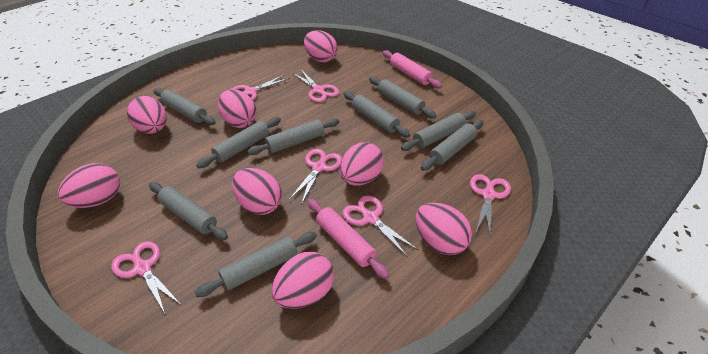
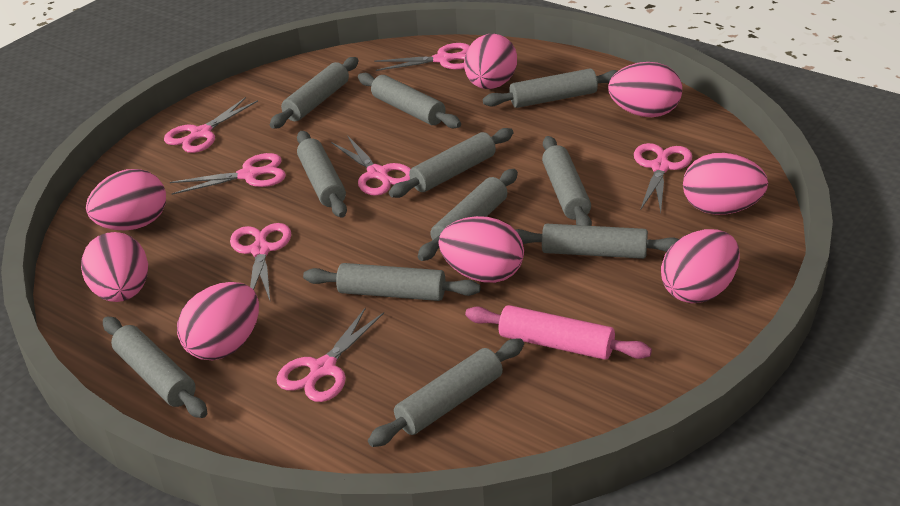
grey rolling pin: [149,182,228,240] [154,88,215,125] [195,232,317,297] [196,117,281,168] [247,118,340,155] [343,91,410,137] [369,77,436,119] [401,111,476,151] [421,120,484,171] = 9 -> [103,317,207,418] [270,57,359,129] [297,131,347,218] [303,263,481,301] [358,73,461,128] [368,338,524,447] [389,128,513,198] [418,169,518,261] [483,69,618,108] [515,224,679,259] [542,136,592,226] = 11
pink rolling pin: [307,199,389,279] [383,50,442,89] = 2 -> [465,305,652,360] = 1
pink scissors: [111,241,180,313] [231,74,290,100] [289,149,342,205] [292,69,339,102] [342,195,418,256] [470,174,511,235] = 6 -> [164,97,258,153] [170,153,286,195] [230,223,291,300] [277,307,384,402] [331,135,411,196] [374,43,470,71] [634,143,692,212] = 7

